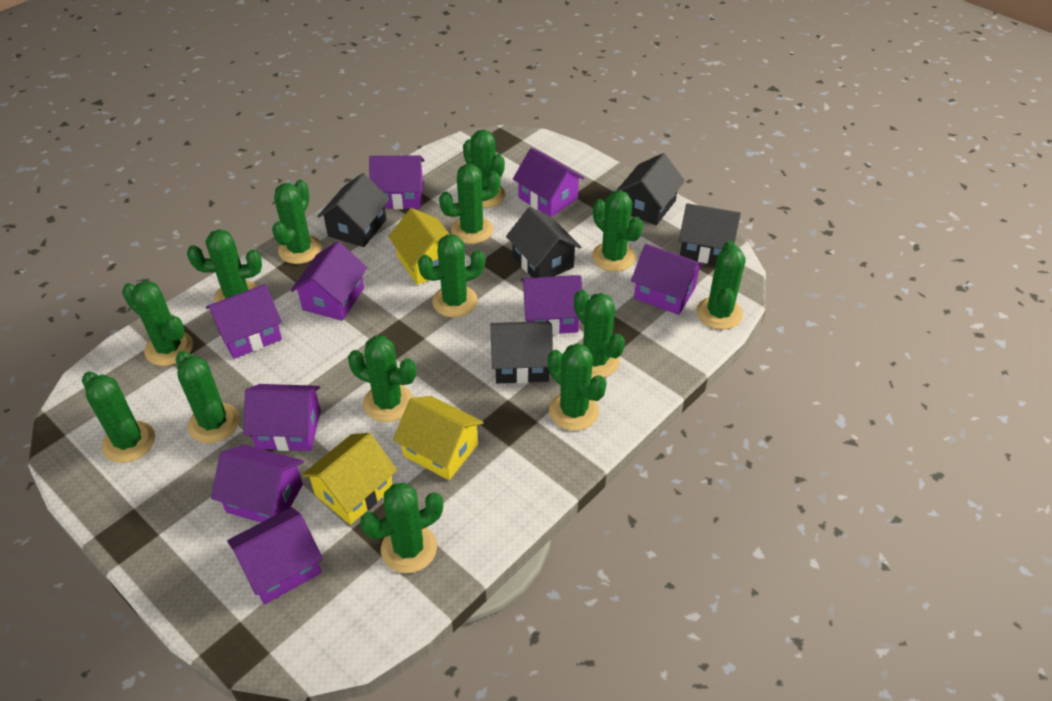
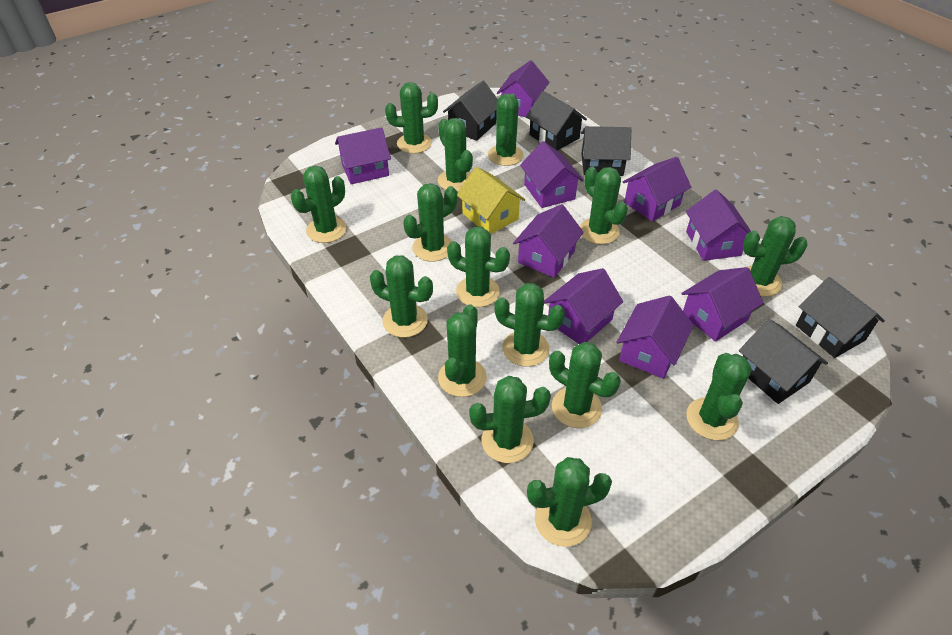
green cactus: [82,372,155,463] [122,281,193,366] [176,351,240,443] [187,229,262,303] [272,180,322,264] [348,336,416,422] [360,483,443,573] [418,235,485,317] [439,164,501,244] [463,130,505,208] [548,343,607,431] [574,290,625,378] [592,190,643,272] [697,241,746,330] = 14 -> [291,166,347,243] [370,255,433,338] [385,82,438,154] [403,183,457,262] [438,118,473,192] [438,304,487,397] [447,227,510,307] [469,376,551,463] [488,94,524,166] [494,283,565,367] [527,457,612,547] [549,342,621,428] [580,167,628,244] [686,353,752,440] [743,216,808,296] = 15
yellow house: [302,433,397,525] [388,208,450,285] [393,396,483,480] = 3 -> [457,167,525,234] = 1

